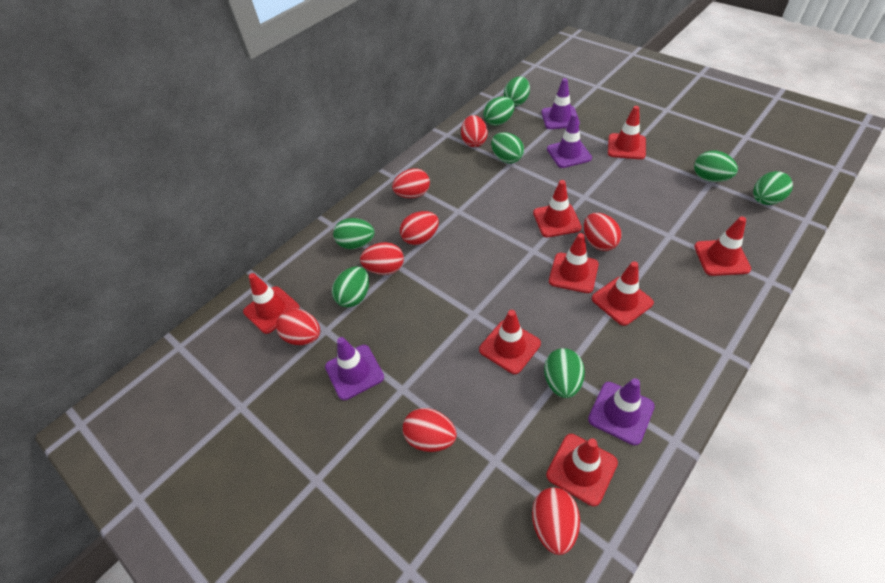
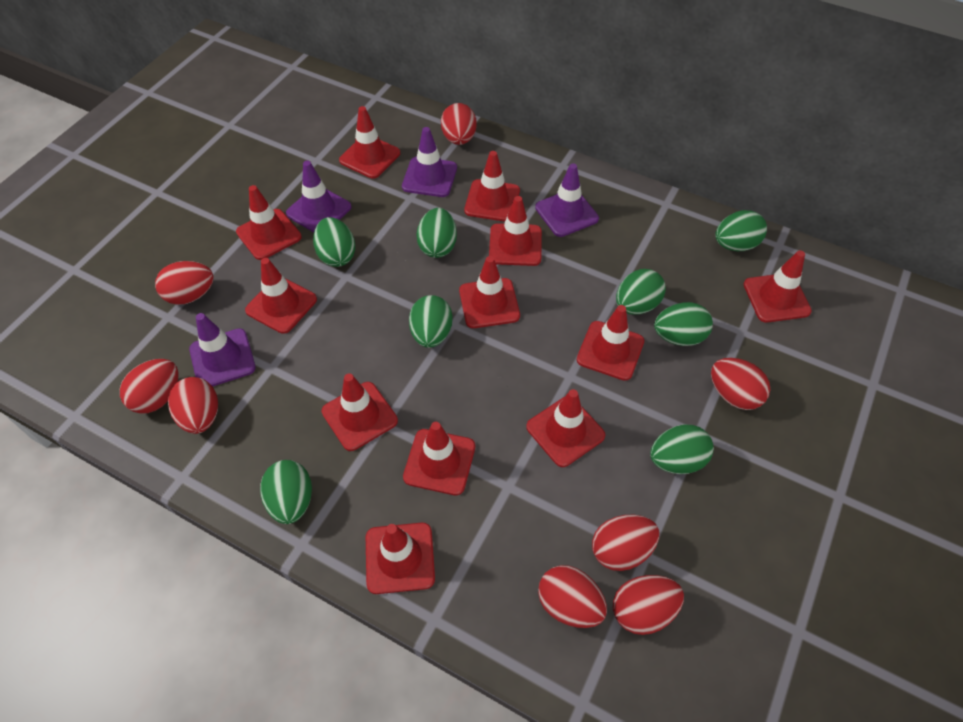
red traffic cone: [243,273,300,334] [479,310,541,374] [533,180,582,237] [546,434,618,506] [549,233,599,293] [592,261,654,326] [608,106,646,159] [694,216,751,276] = 8 -> [236,185,302,260] [245,258,317,334] [321,373,398,451] [339,106,400,178] [366,523,435,594] [403,422,475,495] [459,256,520,328] [464,151,520,222] [489,196,542,266] [526,389,605,467] [577,305,644,381] [744,250,812,322] = 12

